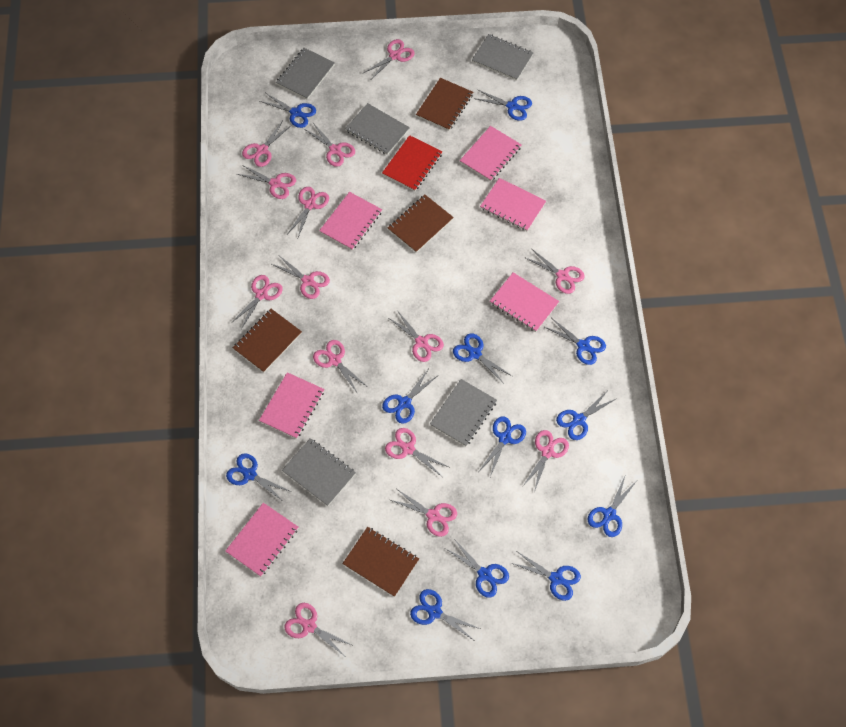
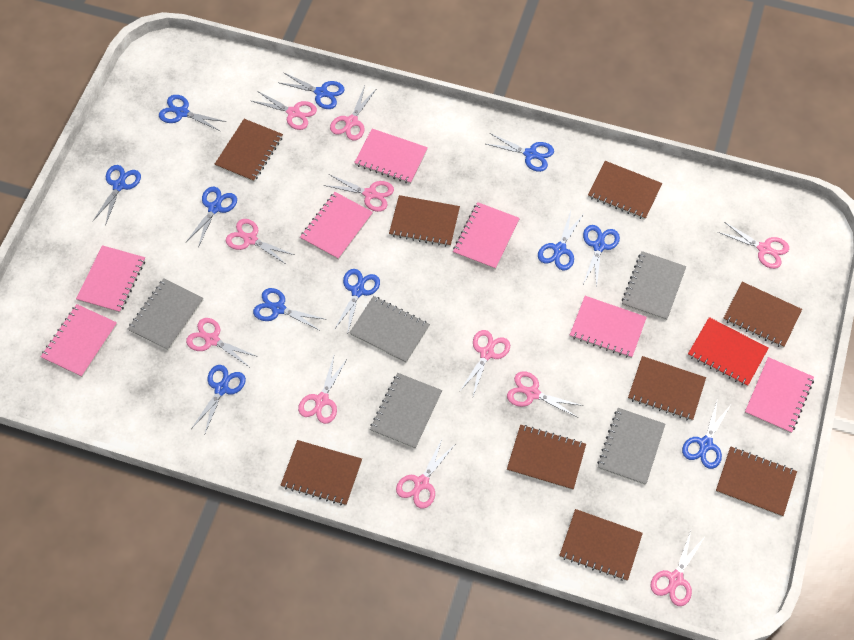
blue scissors: [226,453,292,502] [260,93,316,128] [382,370,437,424] [410,589,480,640] [445,539,509,598] [453,333,512,384] [473,89,532,121] [479,416,526,477] [511,552,581,601] [545,319,606,365] [556,390,616,440] [587,474,636,537] = 12 -> [93,165,141,226] [159,95,226,131] [186,187,237,247] [191,365,246,435] [253,288,327,331] [280,72,344,109] [334,269,380,335] [486,133,554,172] [538,211,583,270] [583,225,620,289] [682,398,731,469] = 11
brown notebook: [233,309,302,372] [342,527,419,597] [388,195,454,253] [416,78,473,131] = 4 -> [215,119,283,182] [281,440,362,506] [389,195,460,247] [507,425,586,490] [559,509,643,581] [588,161,662,220] [628,356,706,421] [716,447,797,517] [723,282,802,348] = 9
pink notebook: [225,503,298,577] [259,372,324,439] [319,192,382,250] [460,126,522,181] [480,178,546,231] [490,272,559,332] = 6 -> [41,304,117,377] [76,245,145,313] [300,192,373,260] [354,129,428,184] [453,202,520,269] [570,296,647,358] [745,357,814,433] = 7
pink scissors: [231,275,283,329] [237,165,296,199] [242,120,292,167] [272,256,330,299] [284,603,354,655] [287,187,329,237] [304,123,355,167] [313,340,368,394] [363,39,415,79] [385,428,448,477] [389,310,444,362] [391,489,457,537] [523,430,569,492] [524,249,585,294] = 14 -> [186,318,258,367] [226,219,294,265] [252,91,317,130] [298,356,348,424] [324,174,394,212] [330,86,377,140] [396,437,454,509] [459,330,510,396] [507,371,583,418] [650,531,705,606] [718,222,789,269] = 11

